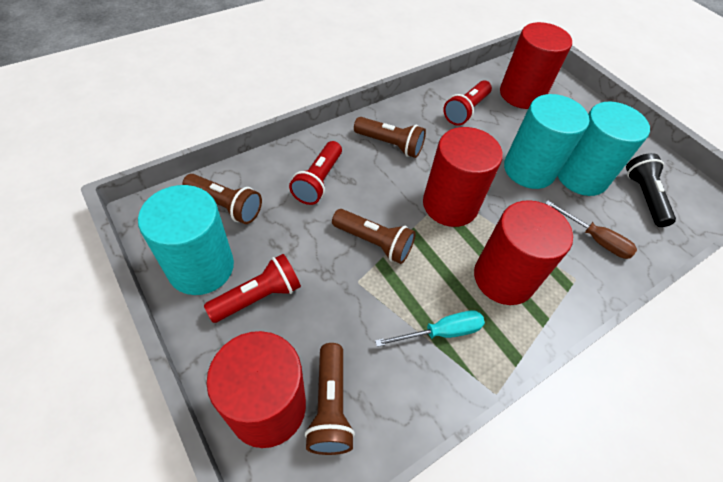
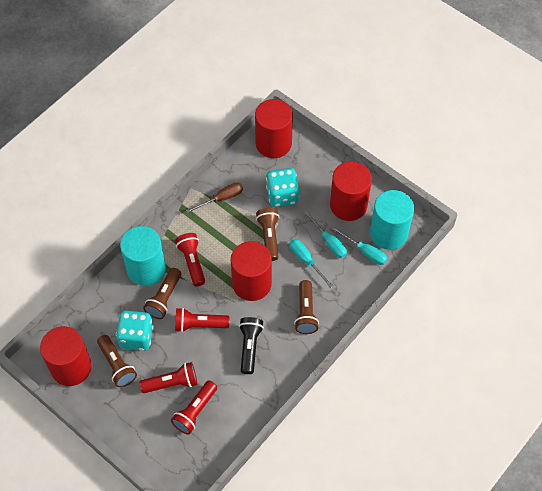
red flashlight: [204,254,301,323] [289,141,342,205] [443,80,492,126] = 3 -> [140,362,197,393] [171,380,217,435] [175,233,205,287] [175,308,230,332] = 4
turquoise cylinder: [138,185,234,295] [504,94,589,189] [558,102,650,196] = 3 -> [120,226,166,286] [370,190,414,250] = 2
turquoise dice: none = 0 -> [116,311,154,351] [266,168,299,207] = 2
turquoise screwdriver: [375,310,485,347] = 1 -> [290,239,333,288] [304,211,347,258] [333,227,387,265] = 3

